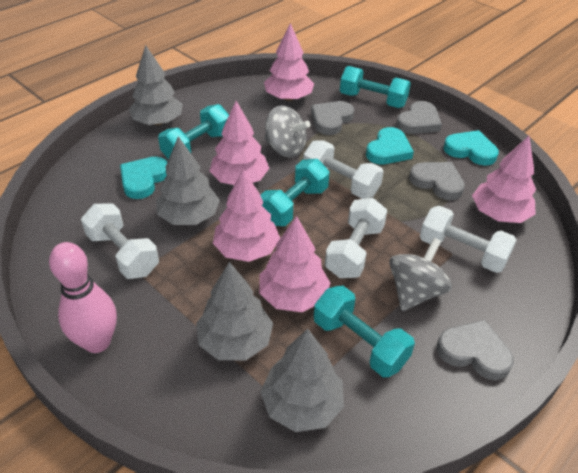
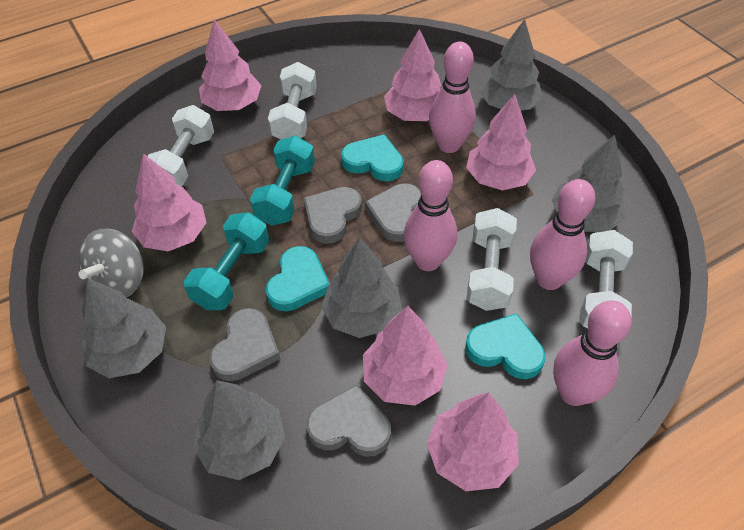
grey spinning top: [264,105,310,157] [389,238,452,311] = 2 -> [79,228,144,297] = 1
grey tree: [129,45,183,125] [156,136,220,225] [196,262,273,360] [260,329,344,432] = 4 -> [81,278,166,378] [193,380,285,480] [321,238,402,338] [479,19,543,110] [552,135,625,232] = 5
pink bowling pin: [49,242,117,353] = 1 -> [404,160,457,271] [429,41,476,153] [530,179,596,290] [553,300,632,406] = 4
pink tree: [210,101,269,185] [213,169,280,262] [259,216,331,312] [264,23,314,101] [472,136,536,223] = 5 -> [132,153,207,251] [199,19,262,111] [363,306,448,406] [384,29,441,121] [427,392,519,491] [466,94,536,191] = 6
turquoise dumbbell: [158,104,229,160] [260,159,329,226] [314,286,415,377] [340,66,411,108] = 4 -> [184,212,269,310] [250,136,315,226] = 2

